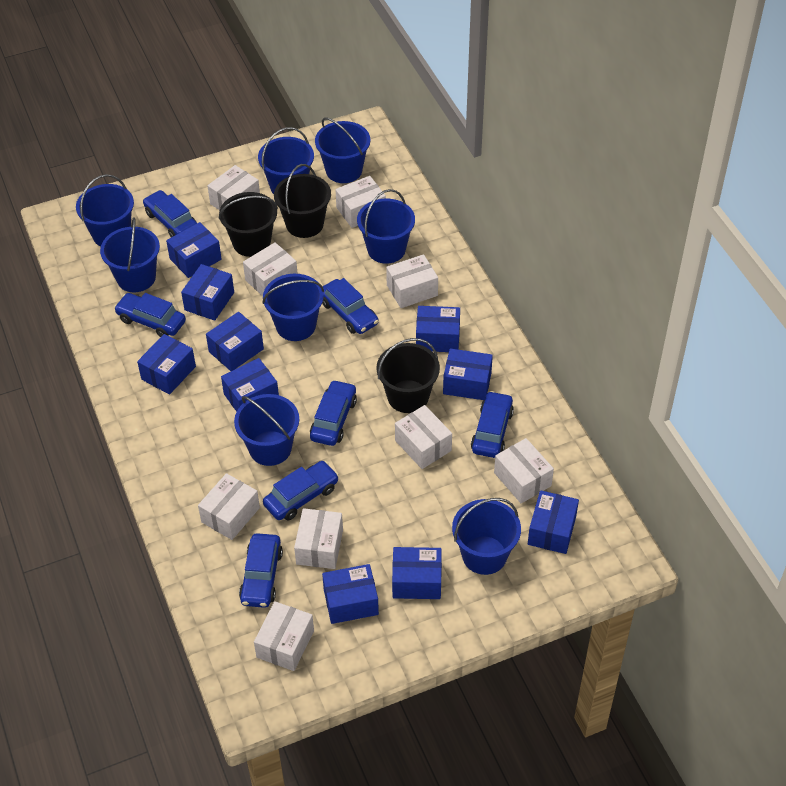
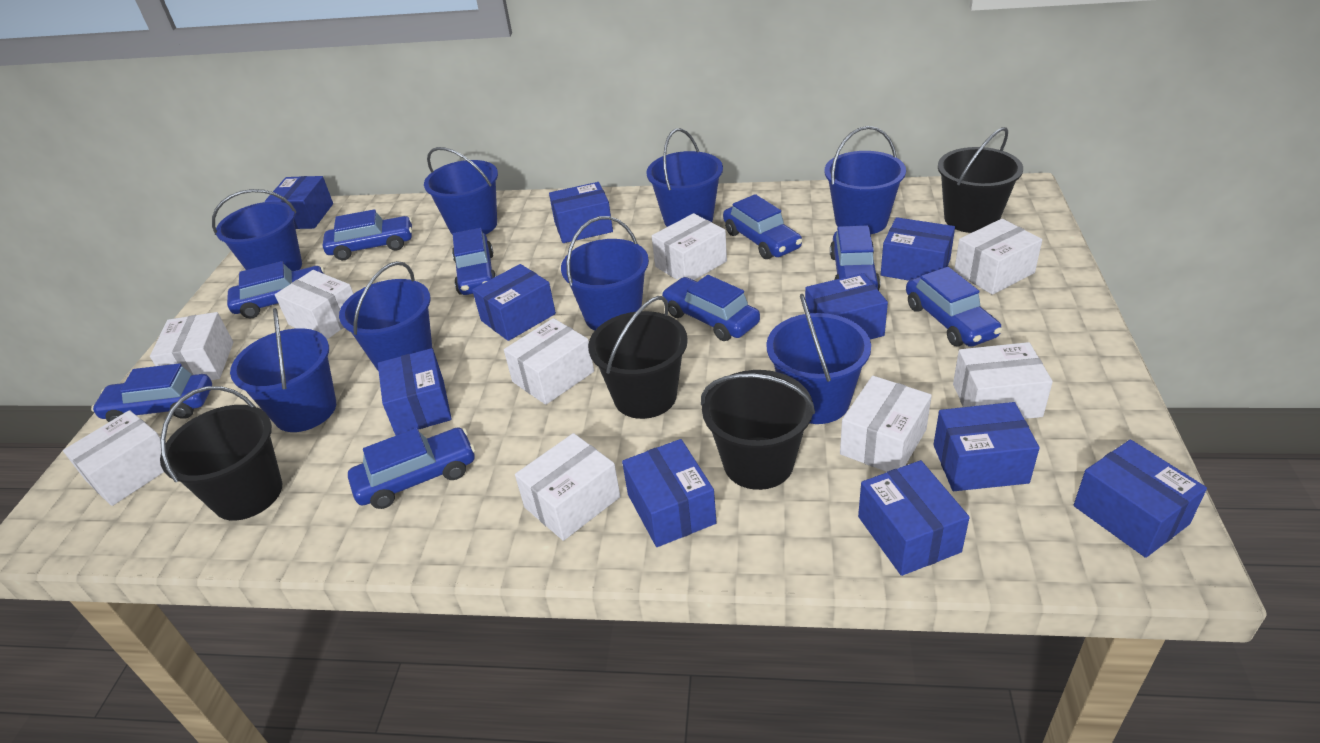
black bucket: [219,192,278,257] [274,164,331,238] [376,338,440,413] = 3 -> [160,386,282,521] [588,296,688,419] [701,370,815,490] [938,127,1023,233] = 4
blue car: [114,293,186,337] [143,190,197,237] [239,533,283,608] [263,461,339,521] [310,380,357,446] [322,278,379,334] [471,391,514,458] = 7 -> [91,363,212,422] [227,261,325,318] [323,209,412,260] [348,427,475,509] [452,228,497,295] [661,275,760,341] [723,194,802,259] [830,225,880,291] [906,267,1002,347] = 9

